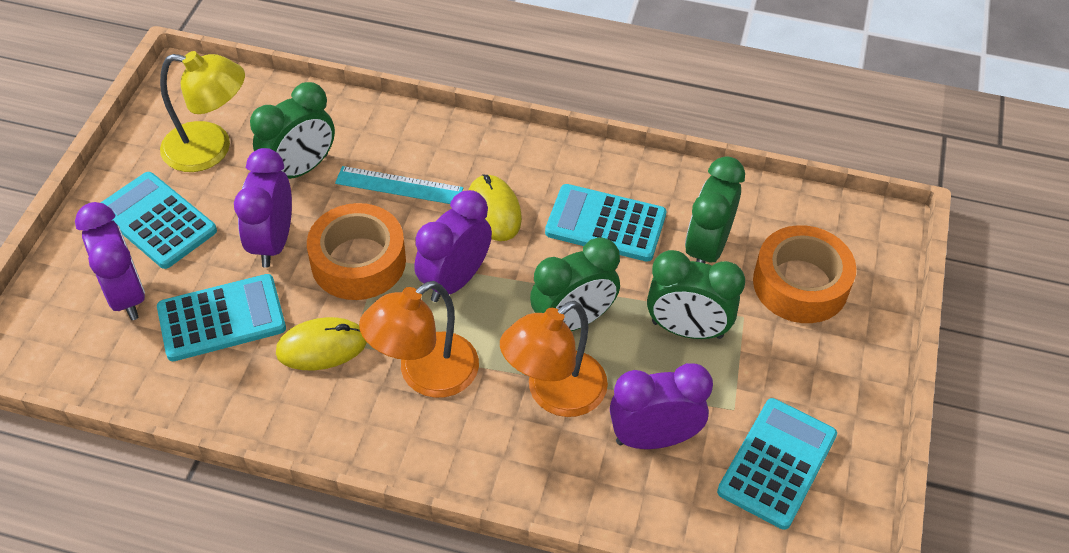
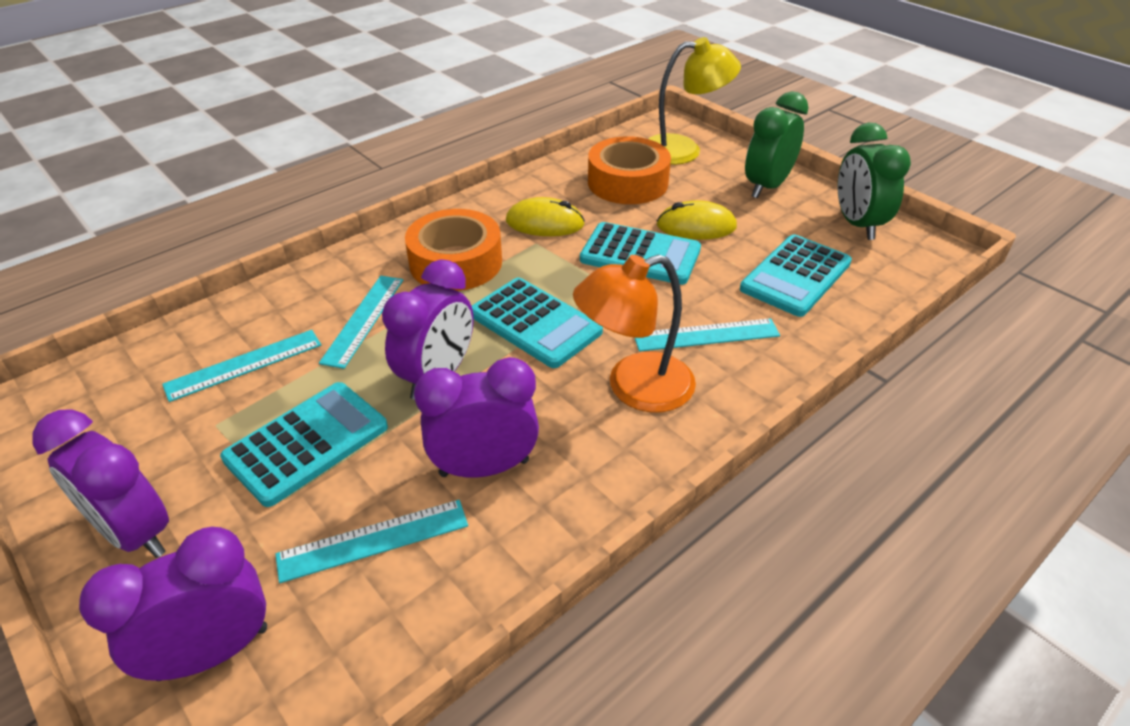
green clock: [250,82,335,179] [530,237,620,331] [647,250,745,339] [685,156,745,263] = 4 -> [745,91,808,198] [838,123,911,240] = 2
orange lamp: [359,281,479,398] [500,301,608,417] = 2 -> [573,255,696,412] = 1
turquoise ruler: [335,166,463,204] = 1 -> [162,330,321,402] [275,500,468,583] [319,276,403,369] [635,318,780,352] = 4

